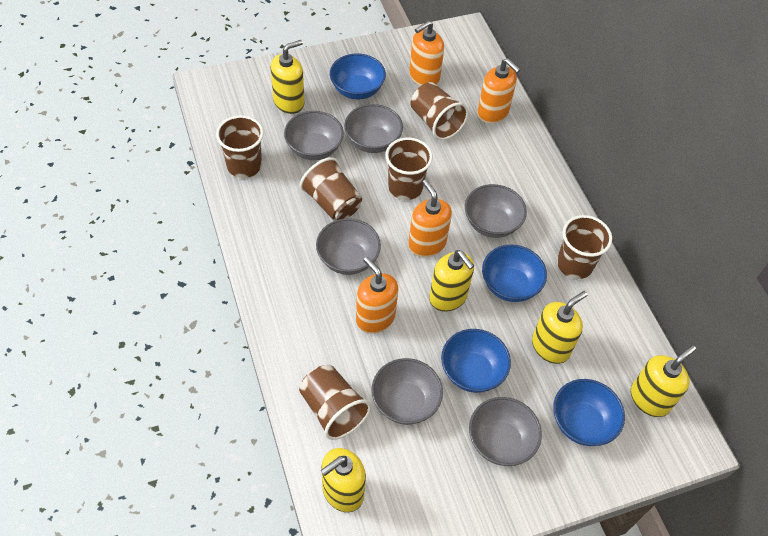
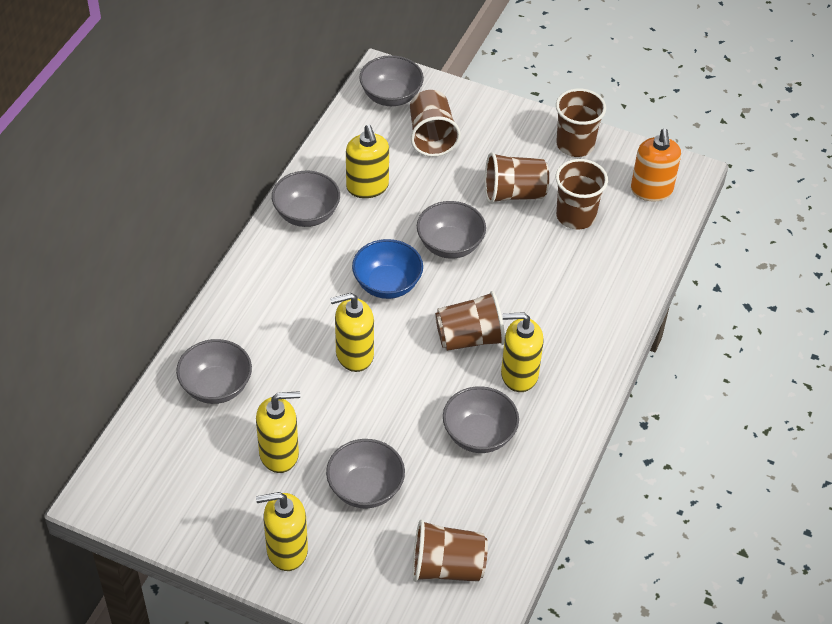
blue bowl: [330,54,386,99] [441,329,511,393] [482,244,547,302] [553,379,625,446] = 4 -> [352,239,423,299] = 1
orange soap dispenser: [356,257,398,333] [408,180,452,257] [409,21,444,86] [477,58,521,124] = 4 -> [631,129,681,202] = 1

